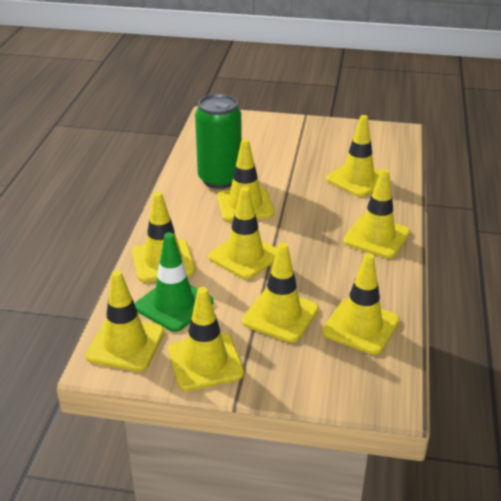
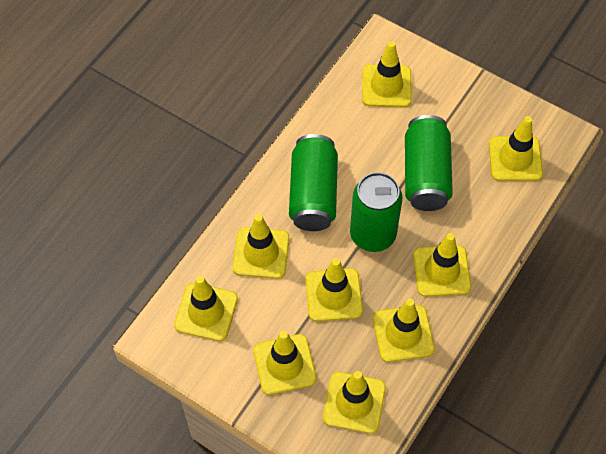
green can: [195,94,241,189] = 1 -> [289,134,338,231] [350,172,403,252] [405,115,453,211] = 3
green traffic cone: [135,232,213,332] = 1 -> none = 0

